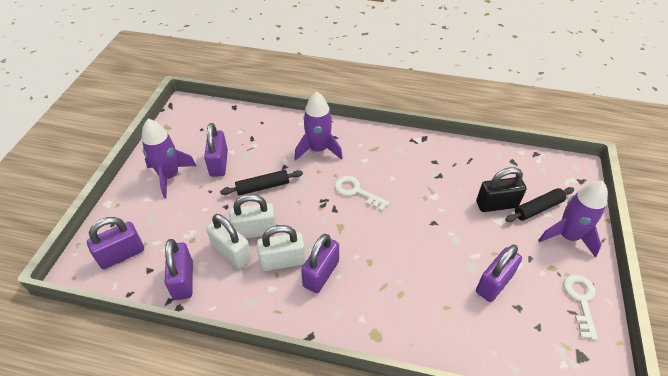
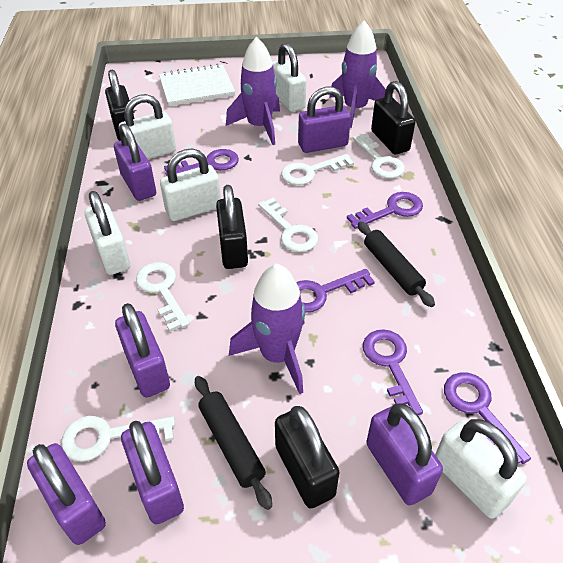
black padlock: [476,167,527,212] = 1 -> [105,70,134,141] [216,185,248,269] [275,406,340,509] [371,81,415,154] = 4
purple key: none = 0 -> [164,149,239,176] [296,269,375,313] [347,192,423,229] [363,329,423,415] [444,372,531,464] = 5
purple padlock: [87,217,144,269] [165,239,193,300] [204,123,228,177] [301,234,339,293] [476,245,522,302] = 5 -> [27,443,106,545] [114,123,156,201] [115,303,170,397] [121,421,184,524] [298,86,351,153] [366,403,443,505] = 6
white key: [335,176,390,211] [563,274,598,340] = 2 -> [61,416,175,462] [136,262,189,331] [258,198,318,252] [281,154,354,185] [353,133,405,178] = 5
white notebook: none = 0 -> [159,64,235,106] = 1
white padlock: [206,214,252,269] [229,194,276,238] [257,225,306,271] = 3 -> [85,191,130,275] [119,94,176,159] [160,148,221,221] [273,43,306,112] [435,419,527,519] = 5

